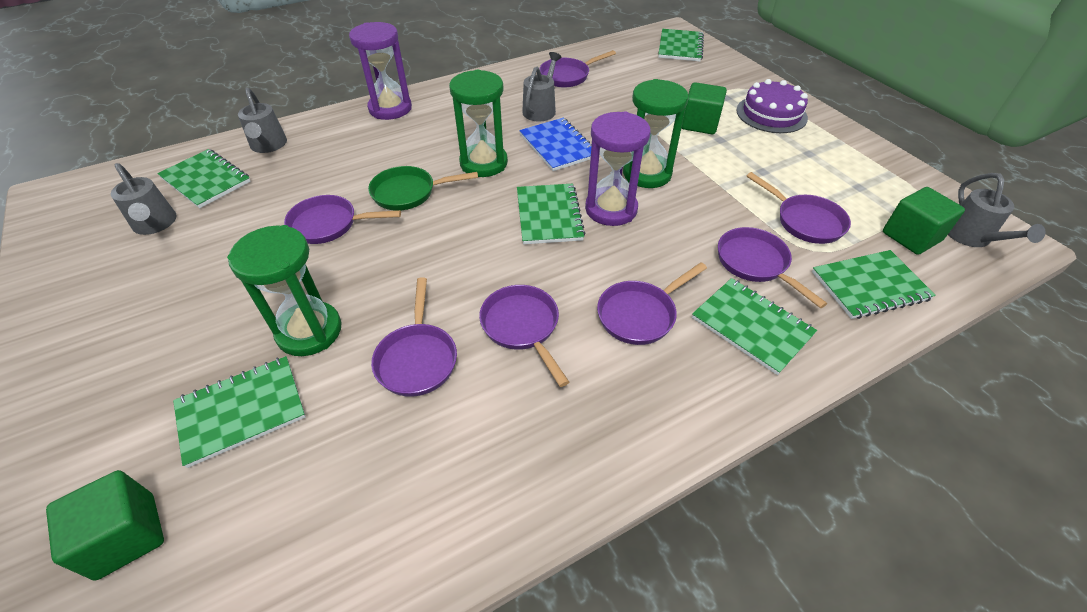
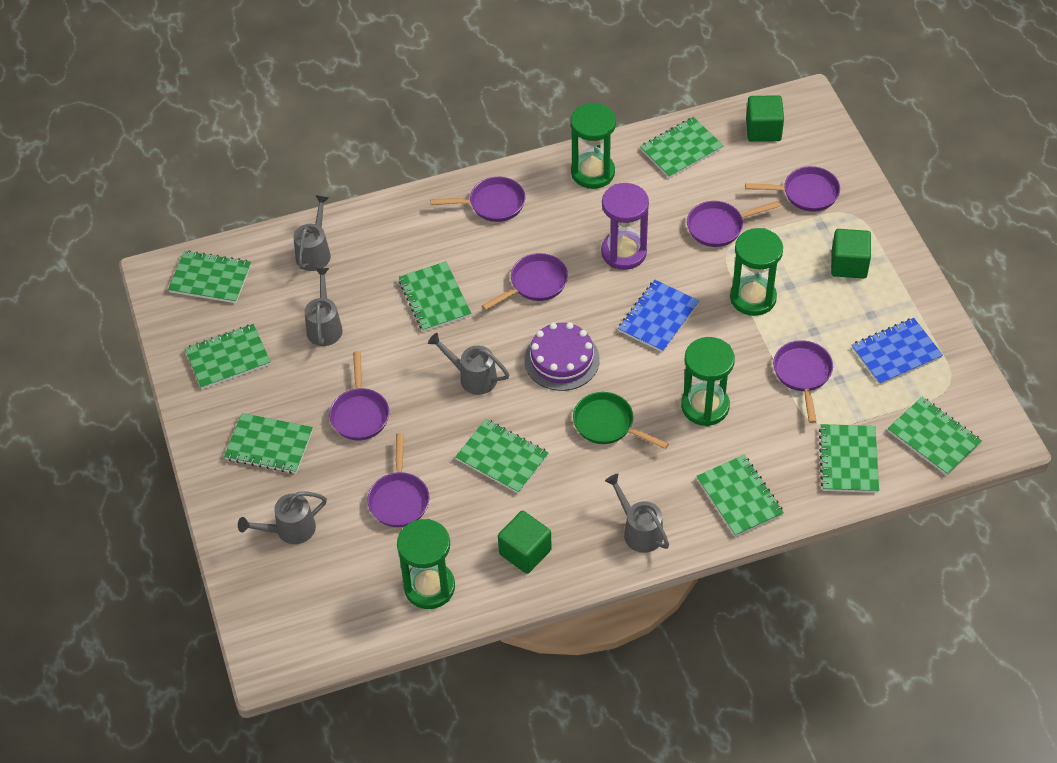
blue notebook: [519,118,592,171] = 1 -> [618,280,699,353] [852,318,943,385] = 2
green hourglass: [227,225,342,356] [449,70,508,177] [623,79,689,188] = 3 -> [397,519,455,609] [570,103,616,189] [681,337,735,426] [730,228,783,316] = 4
green notebook: [157,149,251,208] [173,356,306,468] [517,184,585,244] [658,29,704,61] [692,278,817,375] [812,250,936,319] = 6 -> [168,250,251,303] [185,324,271,389] [224,413,313,474] [398,261,471,332] [455,419,549,494] [640,117,724,178] [697,455,784,537] [819,424,879,493] [888,397,982,476] = 9
grey watering can: [111,163,177,235] [238,88,287,153] [522,52,562,122] [948,173,1045,247] = 4 -> [238,491,327,544] [294,195,331,271] [305,268,343,346] [428,333,509,395] [605,473,669,553] = 5
purple hourglass: [349,22,412,120] [585,111,651,226] = 2 -> [601,183,649,270] = 1

